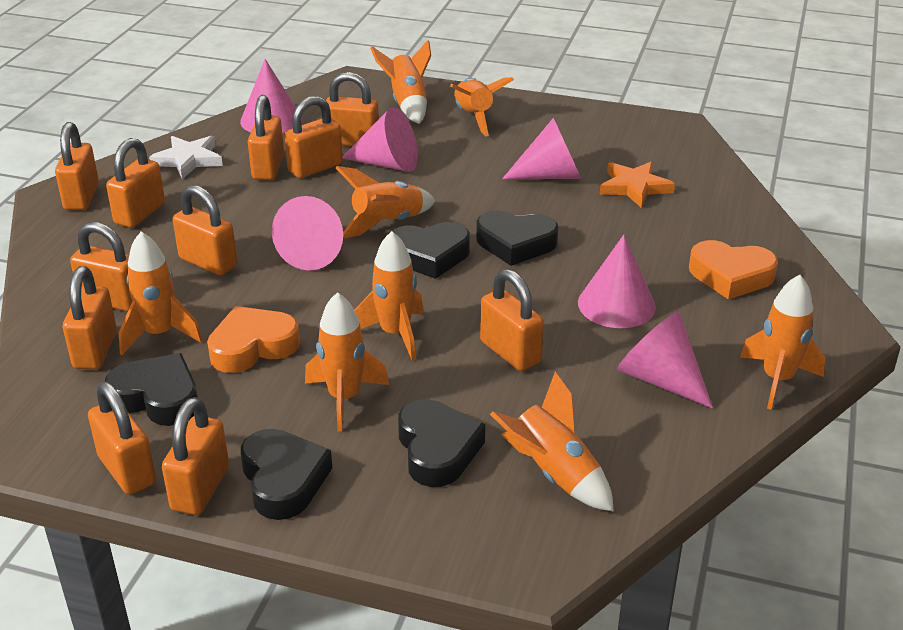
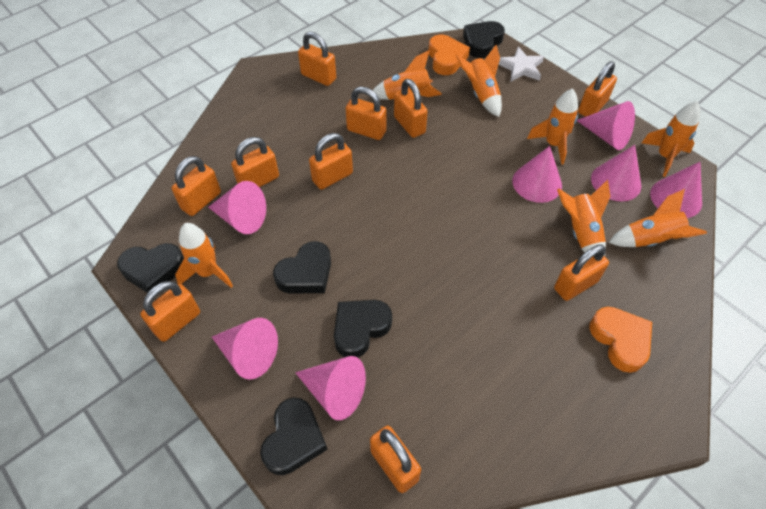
orange padlock: [55,122,99,210] [63,266,117,369] [70,222,132,312] [88,382,156,495] [106,138,165,228] [162,397,229,515] [173,185,237,275] [248,95,284,180] [284,96,343,178] [326,72,379,146] [480,269,544,371] = 11 -> [140,281,200,342] [172,156,221,216] [231,137,279,187] [298,32,336,86] [309,133,353,190] [345,87,387,140] [370,426,421,493] [394,79,428,138] [554,244,609,301] [578,61,617,117] = 10
orange rocket: [119,232,203,355] [305,292,389,432] [336,166,435,238] [354,231,424,360] [370,40,431,124] [450,77,514,136] [490,372,614,512] [740,275,825,410] = 8 -> [175,223,233,288] [373,50,442,100] [456,45,502,117] [527,88,578,165] [557,180,610,256] [608,189,707,247] [642,101,700,177] = 7
orange star: [600,161,675,208] = 1 -> none = 0
pink cone: [240,59,302,133] [272,196,343,270] [342,107,418,172] [502,118,581,179] [578,235,656,328] [617,312,713,409] = 6 -> [208,181,266,234] [212,318,278,380] [295,356,366,420] [512,146,562,203] [577,101,635,150] [591,145,641,201] [650,162,702,218] = 7

